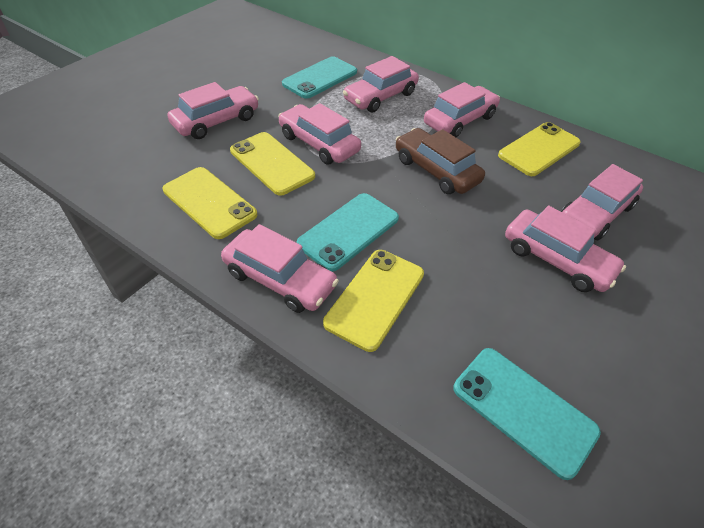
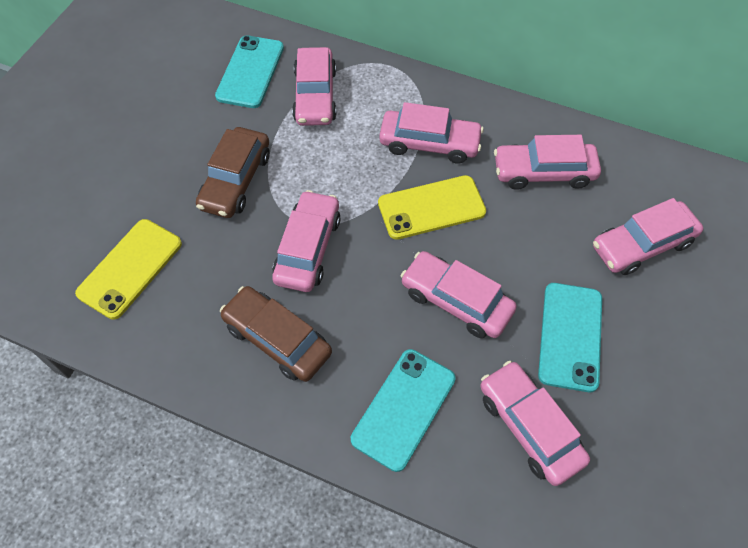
brown car: [396,128,485,194] = 1 -> [196,127,270,218] [220,286,332,382] = 2
yellow phone: [163,167,257,239] [230,132,315,196] [323,250,424,352] [498,122,581,176] = 4 -> [75,219,182,319] [378,175,486,240] = 2

